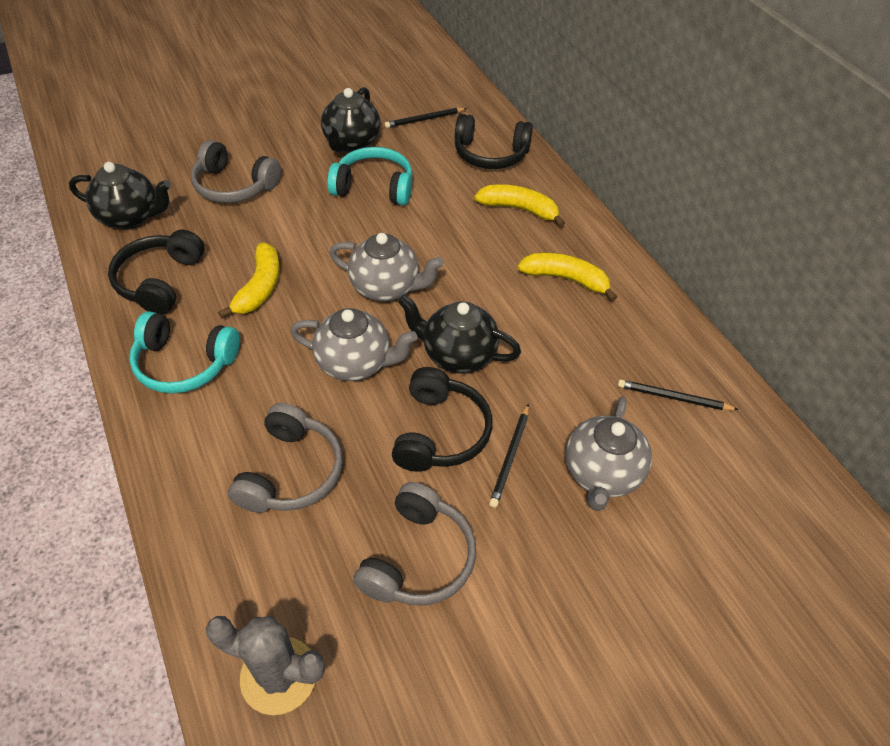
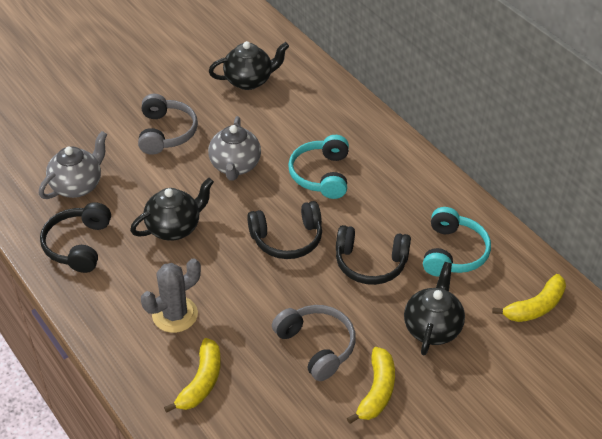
black pencil: [384,108,467,128] [489,404,529,508] [618,379,739,410] = 3 -> none = 0
grey headphones: [191,140,281,203] [228,403,343,513] [353,482,476,606] = 3 -> [138,94,198,155] [272,305,356,381] = 2
grey teapot: [290,308,418,381] [330,233,444,301] [566,396,652,511] = 3 -> [39,131,107,199] [208,116,261,181] = 2

